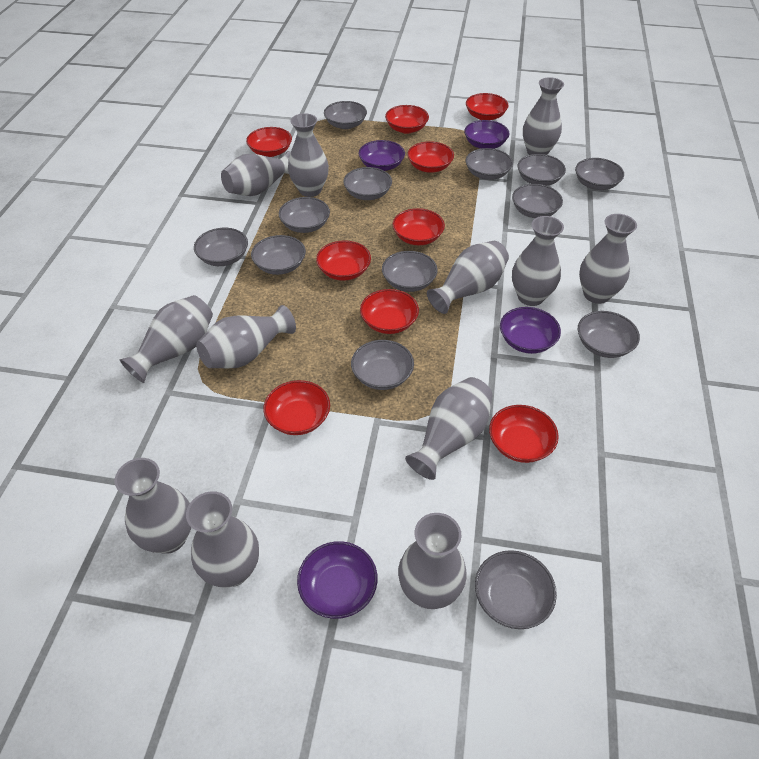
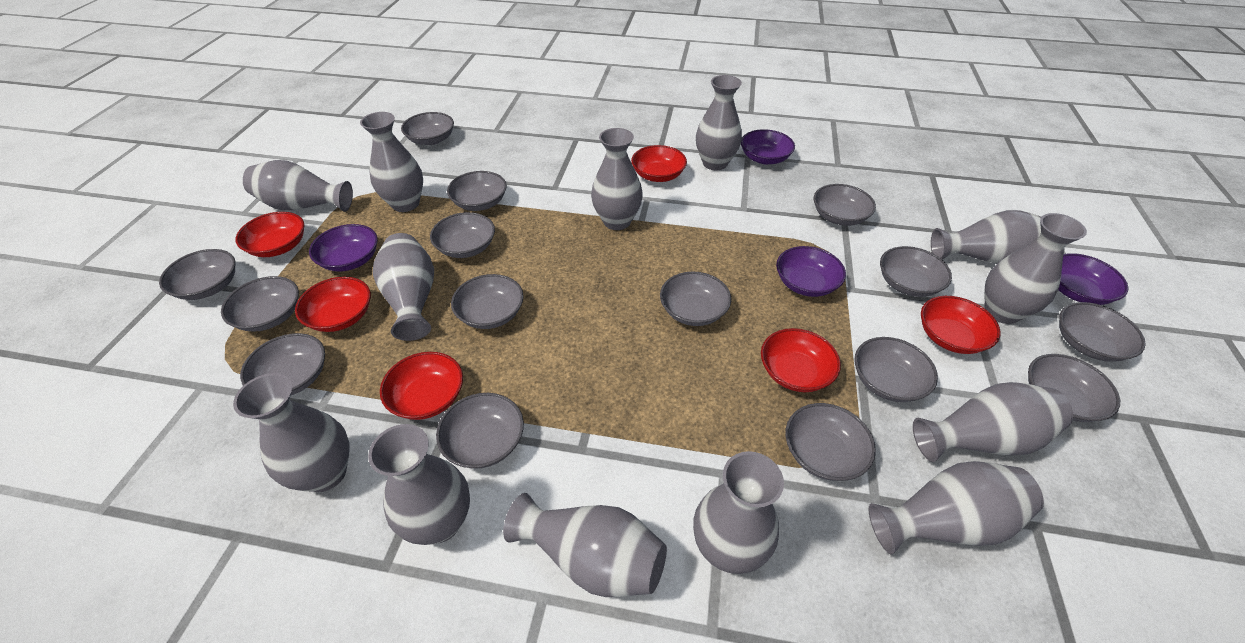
grey bowl: [194,228,248,266] [251,235,306,275] [279,197,330,233] [324,101,367,129] [343,167,392,200] [351,340,414,390] [382,251,438,292] [466,148,513,180] [475,550,557,629] [512,184,563,218] [518,154,566,186] [575,158,624,190] [578,311,640,358] = 13 -> [159,249,235,300] [221,276,299,332] [240,333,325,395] [401,112,454,145] [430,212,495,258] [436,393,524,469] [447,171,507,211] [451,274,524,329] [660,271,731,326] [785,403,876,481] [814,184,876,226] [855,337,938,402] [880,246,952,297] [1028,354,1120,422] [1059,302,1146,362] = 15
grey vase: [115,458,192,554] [120,295,213,383] [186,491,259,588] [196,305,296,368] [221,151,291,196] [288,113,329,197] [398,513,467,609] [405,377,493,480] [427,241,509,314] [512,216,564,306] [523,77,564,155] [579,214,637,304] = 12 -> [233,373,349,492] [243,160,353,212] [360,112,423,212] [368,424,470,545] [373,233,434,341] [503,493,667,597] [591,128,643,230] [693,451,784,574] [696,75,742,170] [869,461,1044,555] [913,382,1073,462] [931,210,1041,264] [984,213,1087,324] = 13
red bowl: [246,127,292,157] [263,380,330,435] [316,240,371,281] [360,289,419,334] [385,105,429,134] [392,208,445,245] [407,141,454,173] [466,93,509,120] [489,405,559,463] = 9 -> [235,212,305,257] [295,277,371,332] [380,352,463,420] [631,145,687,182] [761,328,841,392] [921,296,1001,354] = 6

